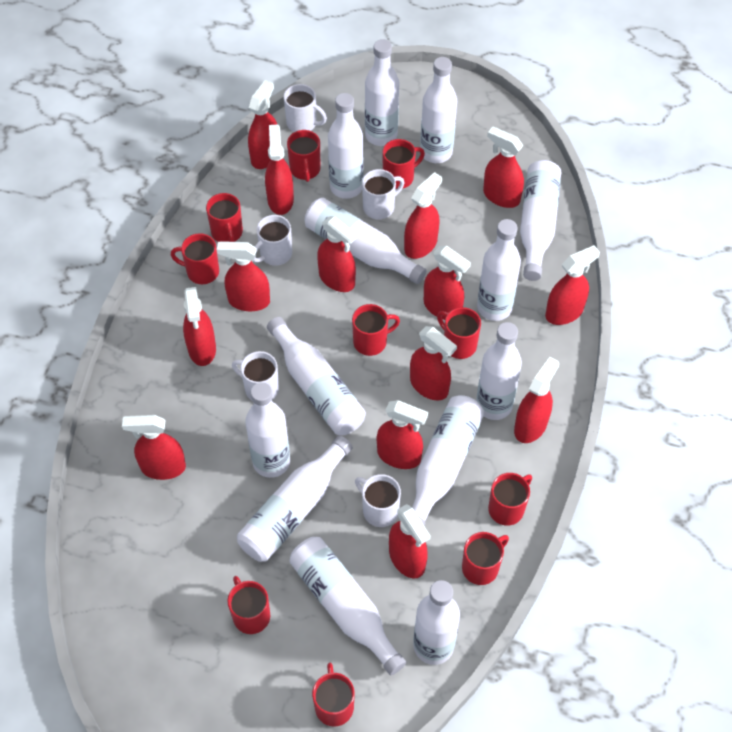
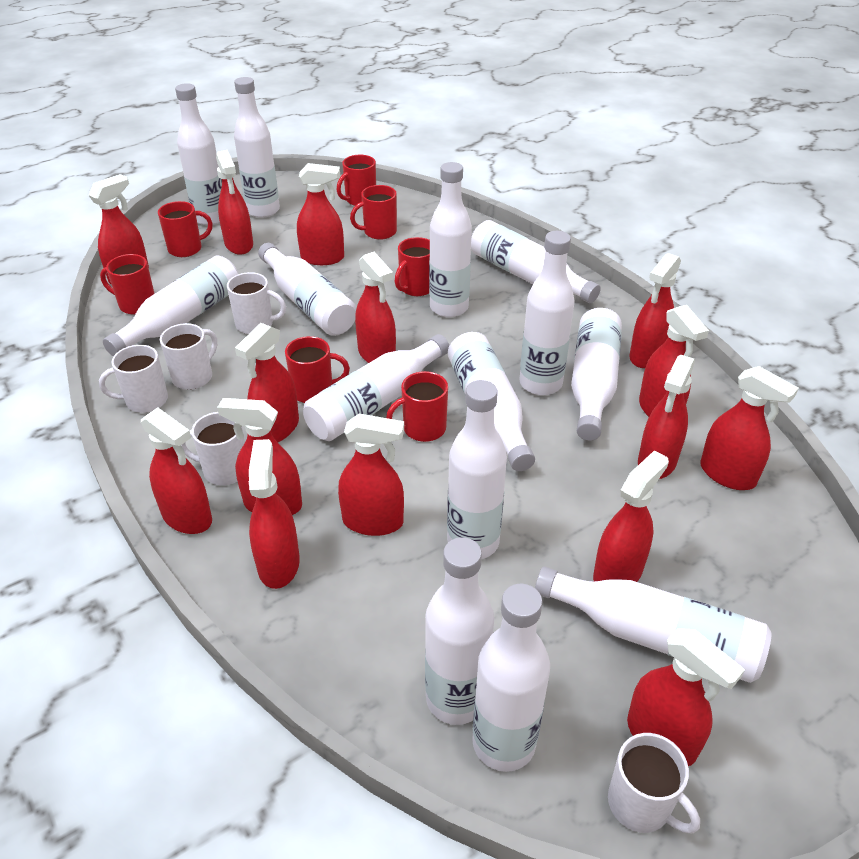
red mug: [171,233,219,284] [206,193,243,242] [227,576,270,634] [287,130,321,182] [312,663,355,726] [352,304,400,356] [382,139,425,189] [437,307,481,359] [462,532,509,585] [488,473,532,526] = 10 -> [100,254,155,315] [158,201,212,257] [285,336,350,403] [336,155,376,206] [350,185,397,240] [386,371,448,442] [395,237,430,296] = 7
red spray bottle: [122,415,186,480] [183,287,216,366] [217,241,270,311] [248,80,278,169] [265,125,294,215] [317,216,357,292] [377,400,428,469] [389,504,431,578] [404,172,442,259] [410,326,457,400] [424,245,471,320] [483,127,524,208] [514,357,559,443] [545,245,600,325] = 14 -> [88,174,149,284] [141,408,212,534] [216,150,253,255] [217,398,302,515] [235,323,299,442] [249,439,300,589] [297,163,344,265] [338,414,404,536] [355,252,396,363] [593,450,669,582] [627,628,745,766] [629,253,681,368] [638,355,695,479] [639,305,709,417] [700,366,799,490] = 15
white bottle: [237,436,353,562] [245,382,290,478] [267,317,366,435] [289,537,406,675] [304,198,427,284] [328,93,363,199] [365,39,399,146] [412,395,485,526] [413,580,460,665] [420,57,457,163] [476,322,522,420] [477,219,521,321] [520,160,561,281] = 13 -> [103,255,239,356] [175,83,222,225] [234,77,280,218] [258,243,356,336] [303,334,449,441] [425,537,494,725] [429,162,472,317] [447,380,507,559] [448,332,535,471] [471,220,601,303] [472,584,550,772] [520,231,575,395] [535,566,771,683] [571,308,622,441] = 14

